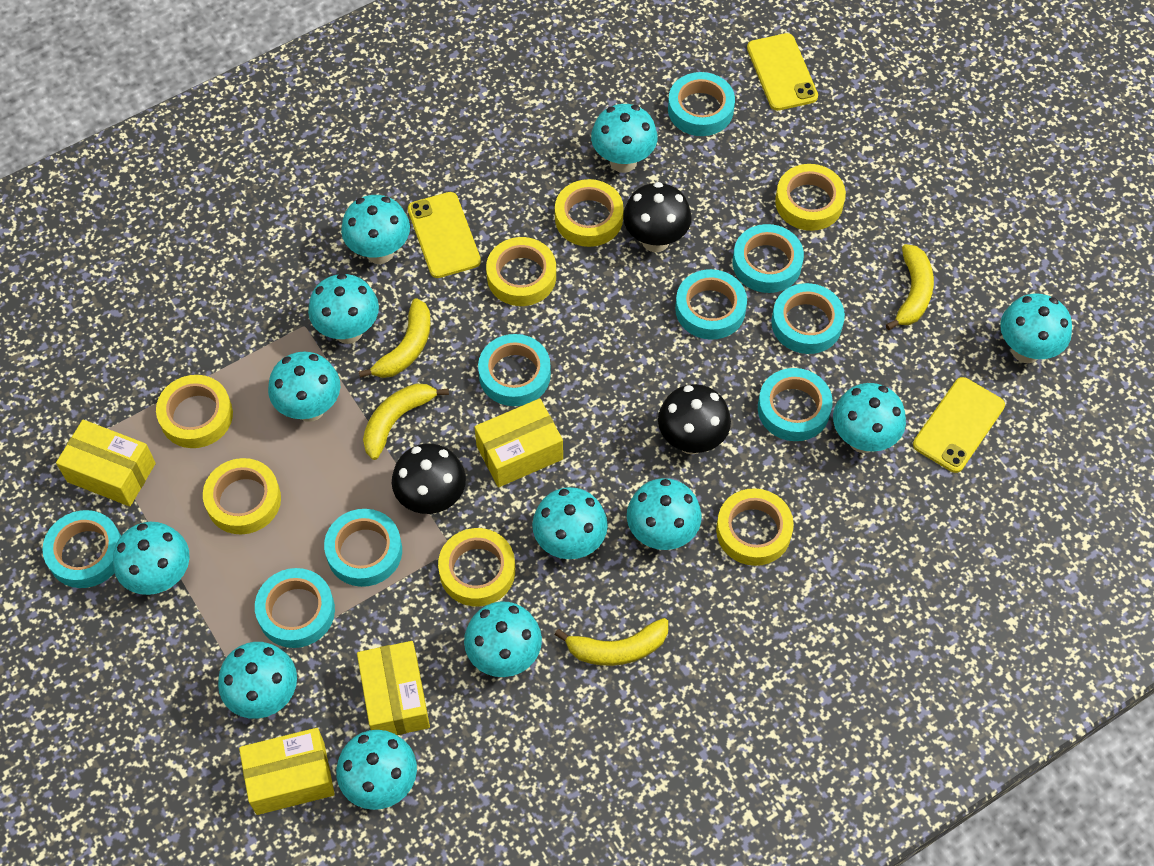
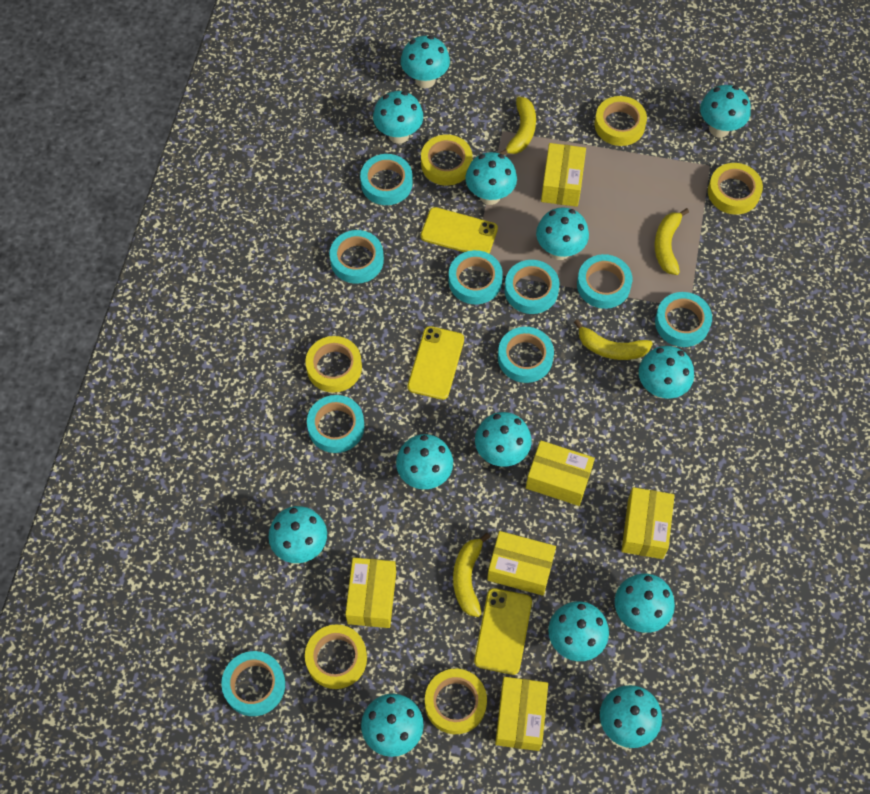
black mushroom: [392,443,466,514] [623,182,692,252] [658,384,731,454] = 3 -> none = 0
turquoise mushroom: [113,522,190,595] [218,642,297,719] [268,352,340,422] [308,273,379,344] [336,730,417,810] [341,195,410,264] [464,601,542,677] [532,487,608,559] [591,104,658,173] [627,478,702,550] [833,383,906,453] [1000,293,1072,363] = 12 -> [268,506,327,563] [361,694,424,757] [373,91,423,144] [396,434,453,489] [401,36,450,88] [465,152,517,205] [475,412,532,467] [536,207,589,260] [548,601,609,661] [600,685,662,748] [615,574,675,633] [639,346,694,399] [700,85,751,137] = 13
yellow box: [56,420,156,507] [239,728,335,815] [357,641,430,735] [474,398,563,487] = 4 -> [345,557,396,628] [487,531,556,596] [495,677,548,751] [526,440,595,506] [541,143,586,207] [621,487,675,559] = 6
yellow tape: [156,375,233,448] [203,458,281,534] [438,528,515,606] [486,237,556,306] [555,179,624,247] [716,488,794,566] [775,164,846,231] = 7 -> [305,336,362,392] [305,625,367,689] [421,135,472,185] [425,669,487,734] [595,96,647,146] [708,163,763,215] = 6

